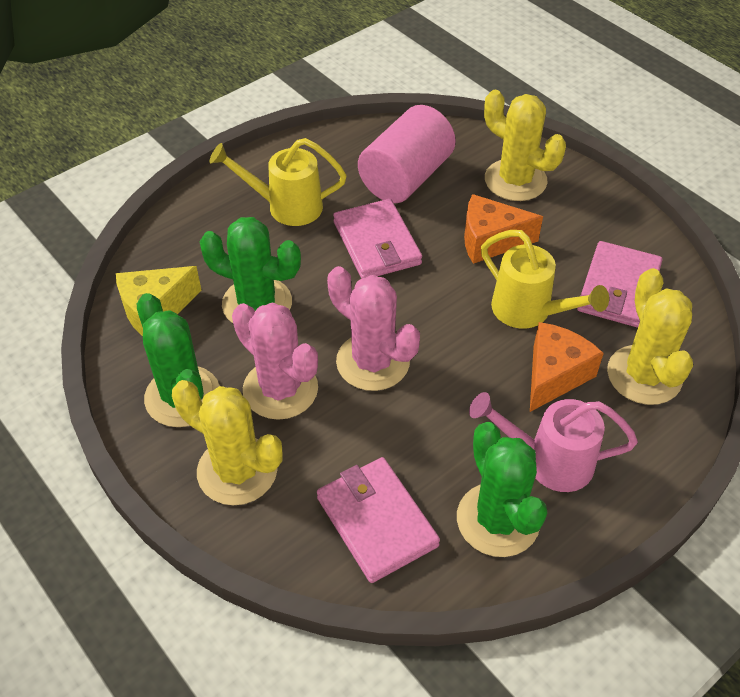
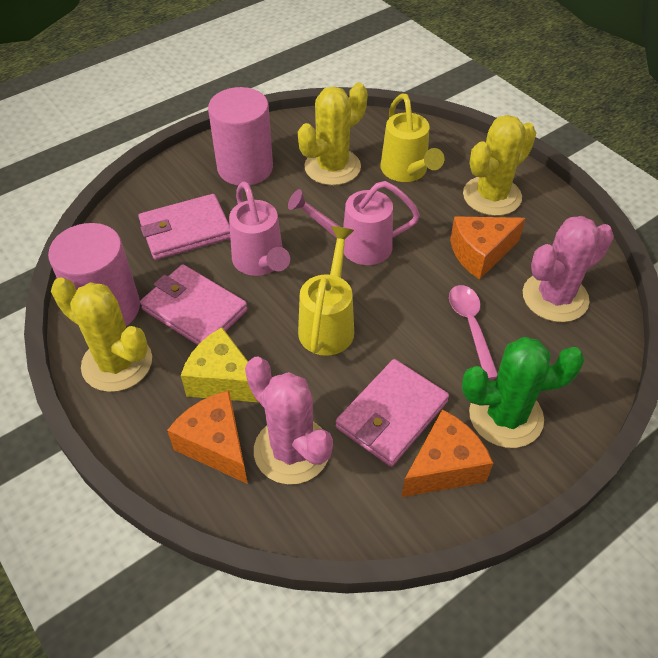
green cactus: [137,293,220,427] [200,217,301,323] [457,422,547,557] = 3 -> [462,337,585,448] = 1
orange cheese: [464,194,543,264] [530,322,604,412] = 2 -> [167,391,248,484] [401,409,493,497] [450,216,526,280] = 3
pink cylinder: [358,105,456,203] = 1 -> [48,223,140,326] [208,87,273,186] = 2
pink spoon: none = 0 -> [449,285,498,380] = 1
pink watering can: [469,392,638,492] = 1 -> [229,182,290,276] [288,181,420,265] = 2

